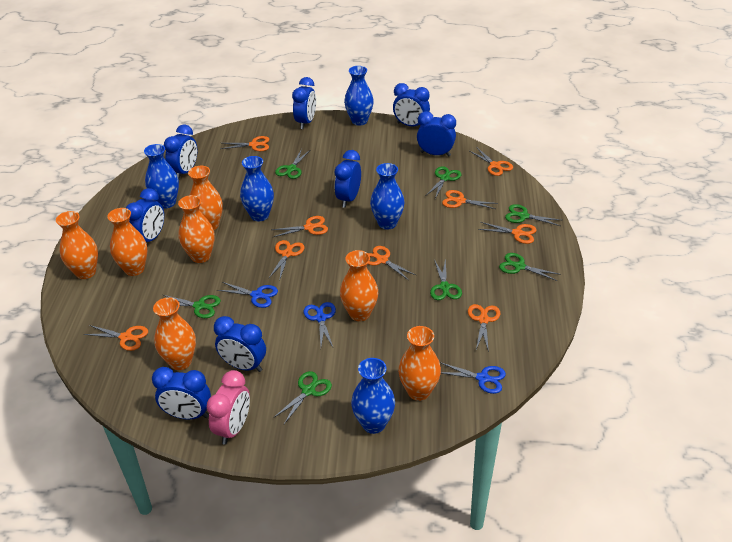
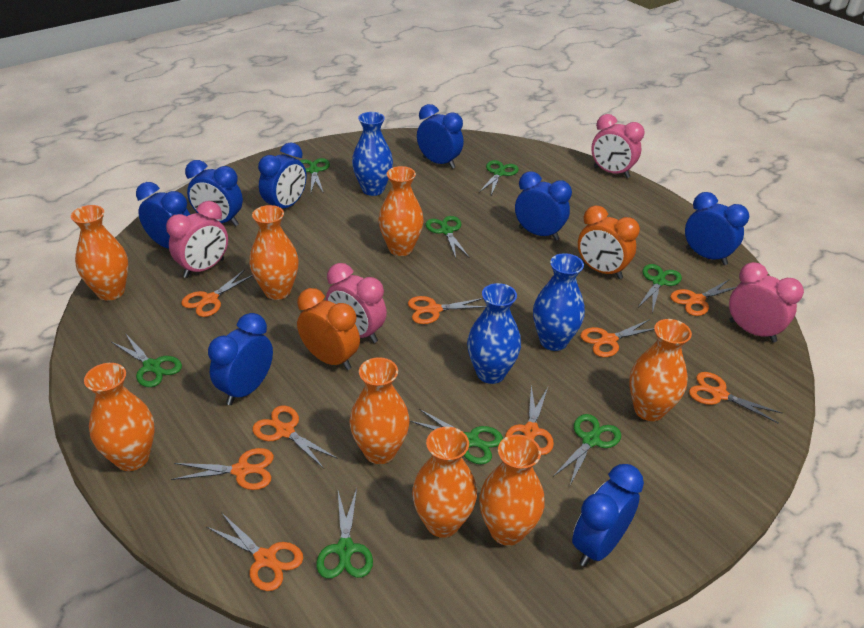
blue scissors: [217,282,278,308] [303,302,336,347] [440,362,506,394] = 3 -> none = 0
blue vase: [144,144,179,209] [240,156,274,221] [344,66,374,126] [351,358,395,434] [370,163,405,229] = 5 -> [352,112,393,196] [467,283,521,384] [533,253,585,351] = 3
green scissors: [163,295,221,318] [273,371,332,424] [275,149,310,179] [426,166,461,199] [430,258,462,300] [499,253,561,281] [505,204,560,226] = 7 -> [112,333,182,387] [300,158,330,194] [316,488,373,579] [410,409,503,464] [426,216,469,258] [479,160,519,195] [553,414,621,487] [638,264,682,313] = 8
orange clock: none = 0 -> [297,288,360,370] [578,205,640,279] = 2
orange vase: [56,211,98,279] [107,208,147,276] [153,297,196,370] [178,195,215,263] [188,166,223,230] [340,250,378,321] [398,326,441,401] = 7 -> [71,205,128,301] [84,363,155,471] [249,205,299,300] [349,357,410,464] [378,166,424,256] [412,427,477,538] [479,434,545,546] [629,319,692,421] = 8
pink clock: [207,370,250,445] = 1 -> [166,201,228,278] [326,263,387,343] [591,114,645,178] [729,262,804,342] = 4

